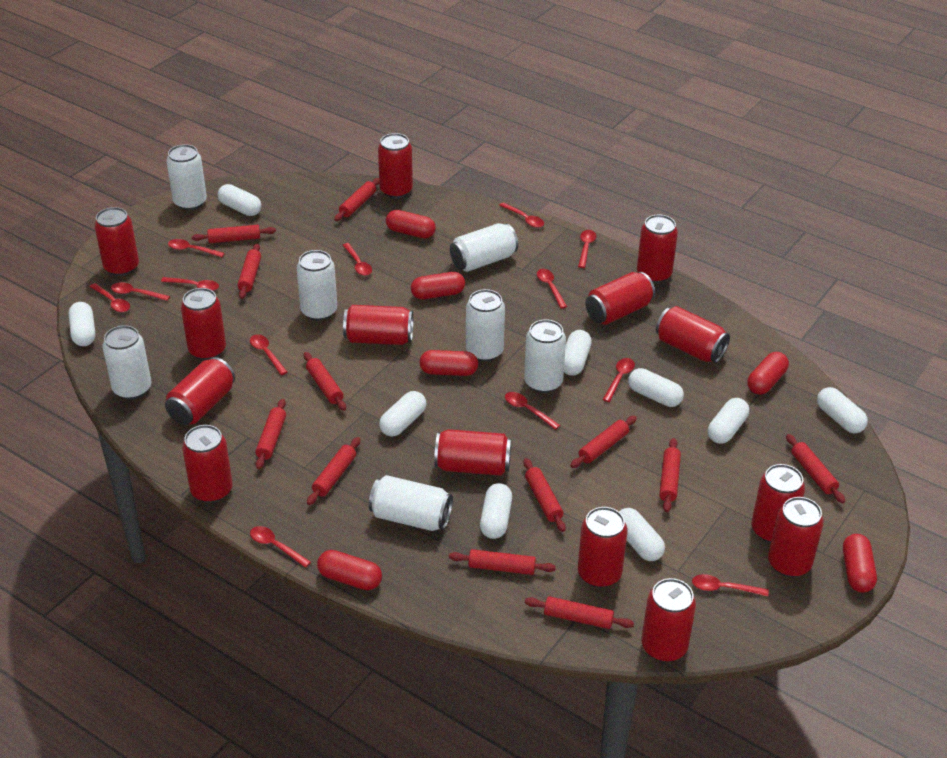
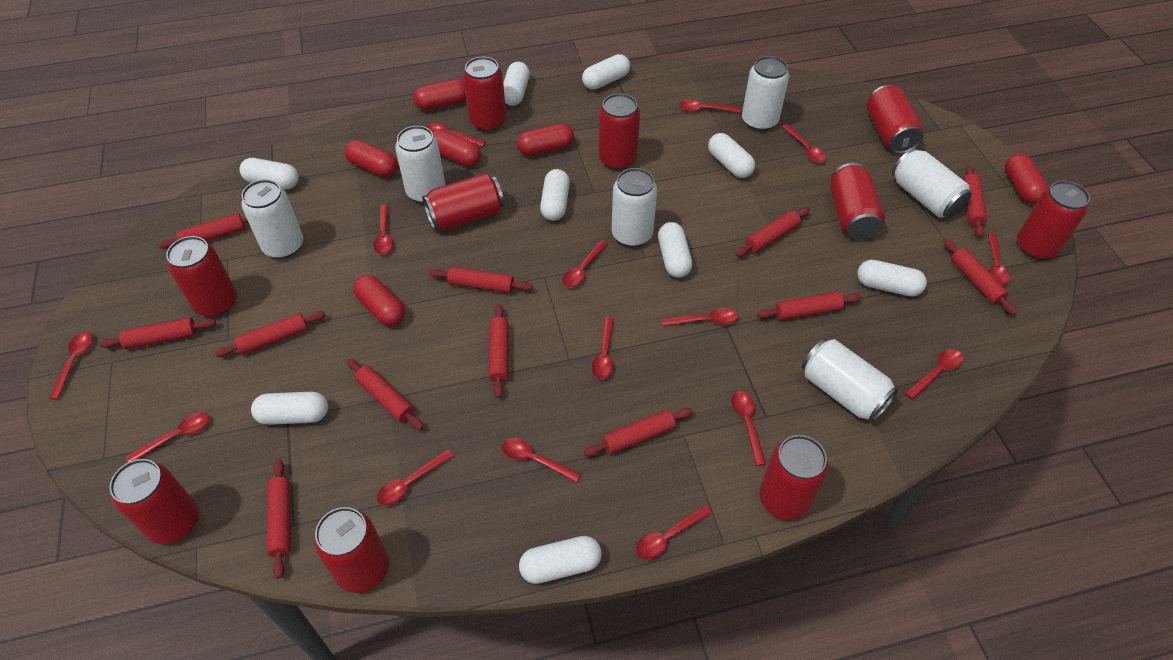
red can: [94,207,139,276] [165,357,235,425] [181,288,226,360] [182,425,233,503] [343,305,413,345] [378,133,413,198] [434,429,511,476] [578,507,628,588] [585,272,655,325] [637,215,678,283] [642,578,696,662] [656,306,730,363] [751,464,805,543] [768,497,824,577] = 14 -> [109,459,199,544] [166,236,237,317] [314,507,389,593] [422,173,504,230] [463,57,506,132] [598,93,640,170] [759,435,828,520] [830,163,885,240] [866,85,924,154] [1017,180,1090,260] = 10
red spoon: [90,283,130,312] [111,282,170,301] [161,277,219,291] [168,239,225,257] [250,334,287,375] [250,526,311,568] [343,243,372,276] [499,202,544,228] [505,392,560,430] [537,269,567,309] [578,230,596,268] [602,358,635,402] [692,574,769,596] = 13 -> [49,331,92,400] [126,412,209,462] [374,204,393,255] [377,449,454,506] [426,123,486,146] [502,438,581,483] [563,240,608,288] [592,317,614,379] [636,505,712,560] [662,308,738,326] [679,99,741,113] [731,391,766,466] [782,124,826,163] [905,349,963,400] [988,233,1009,286] = 15
white can: [102,325,151,400] [166,144,207,210] [297,250,337,321] [369,475,453,531] [450,223,518,272] [466,289,505,362] [524,319,566,393] = 7 -> [241,179,303,259] [395,126,445,203] [612,168,657,247] [742,56,789,131] [802,339,898,422] [892,148,972,218] = 6

